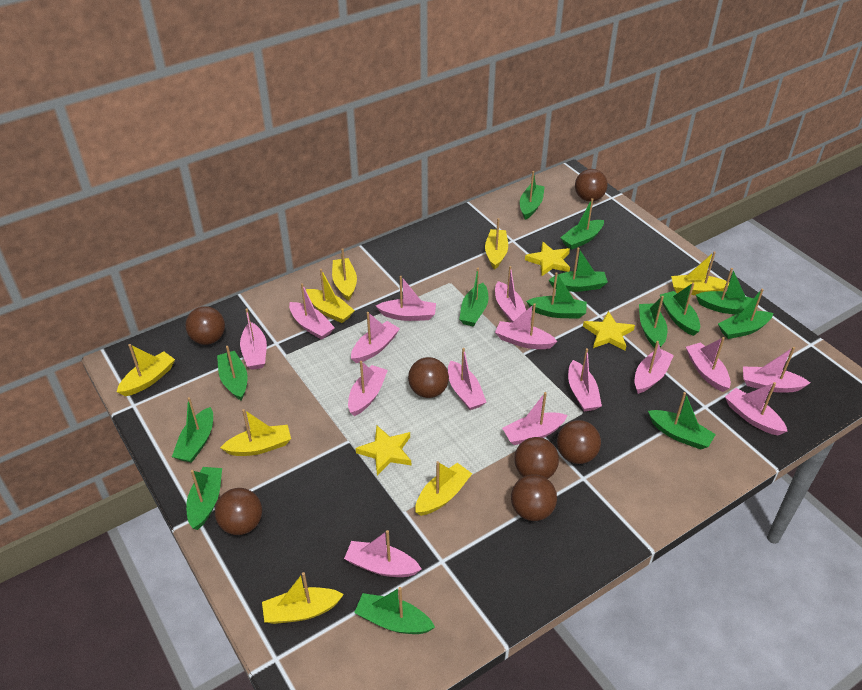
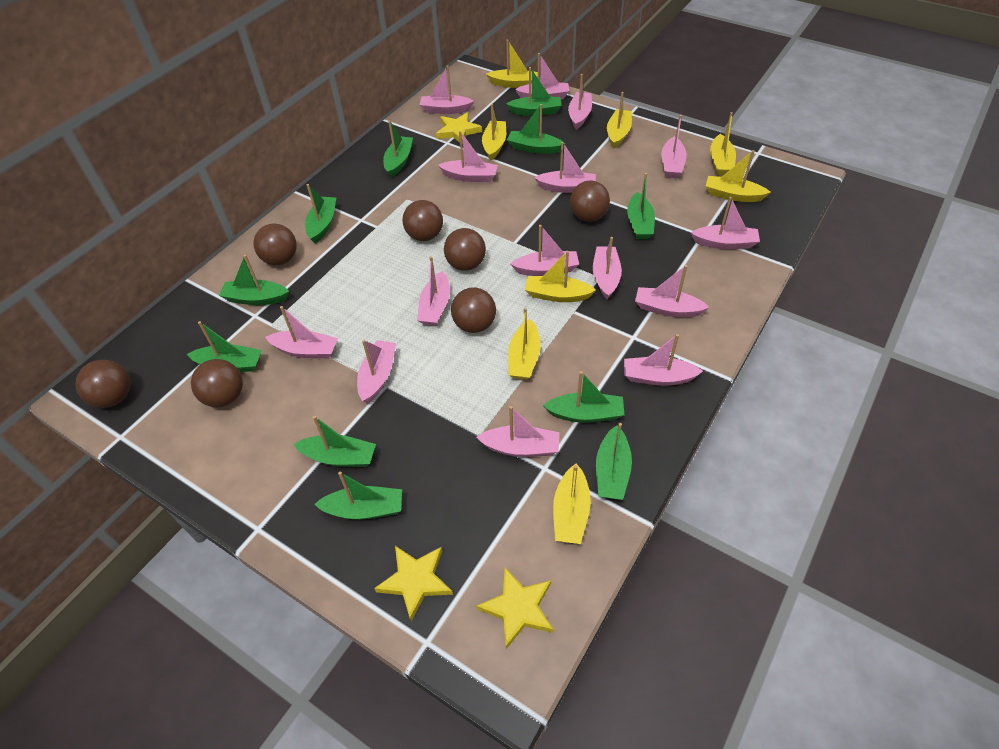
green boat: [172,397,213,463] [186,467,222,530] [217,346,248,401] [354,587,435,634] [459,268,488,327] [520,171,545,220] [526,272,587,319] [549,247,608,292] [560,198,604,250] [639,296,667,348] [648,392,716,450] [660,283,700,336] [696,268,757,314] [718,288,773,339] = 14 -> [187,321,262,372] [219,255,289,305] [293,416,376,467] [305,184,336,243] [314,472,402,520] [383,120,413,177] [506,67,561,116] [507,104,565,154] [543,371,625,423] [596,423,632,500] [627,173,655,239] = 11

